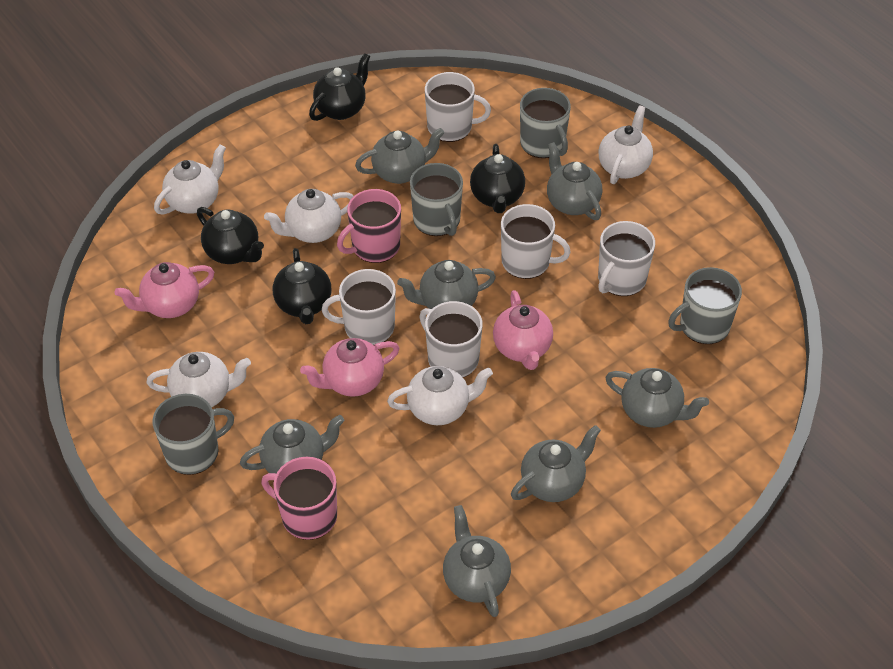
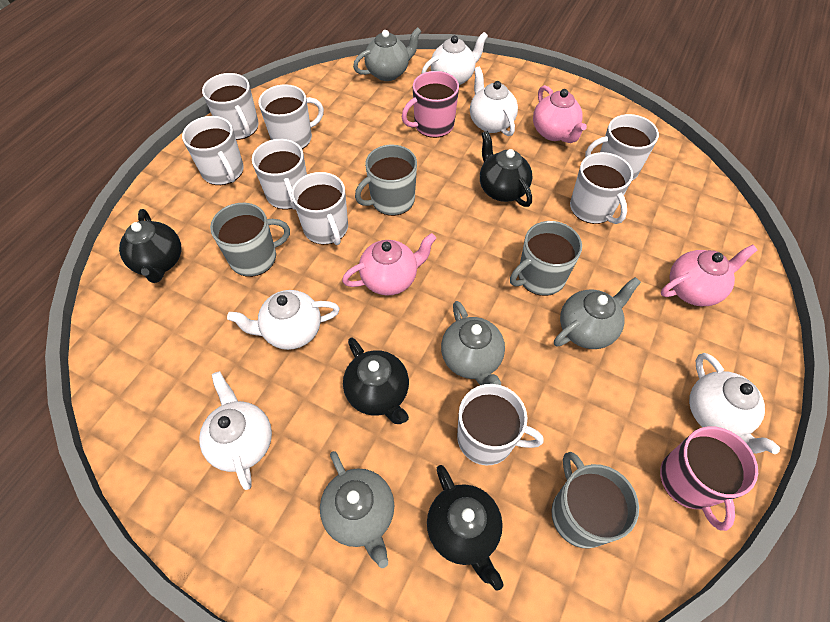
grey teapot: [240,415,344,474] [355,128,445,184] [397,260,496,309] [443,505,511,617] [511,425,601,502] [547,142,602,220] [605,368,709,428] = 7 -> [320,451,394,568] [353,27,422,81] [441,301,505,385] [554,277,641,349] = 4
white mug: [322,269,396,345] [419,301,483,377] [425,72,491,142] [501,204,571,279] [598,221,655,296] = 5 -> [182,116,244,185] [202,73,259,140] [252,139,307,210] [258,84,324,149] [291,172,348,245] [457,384,544,465] [570,152,633,224] [585,114,659,181] = 8

